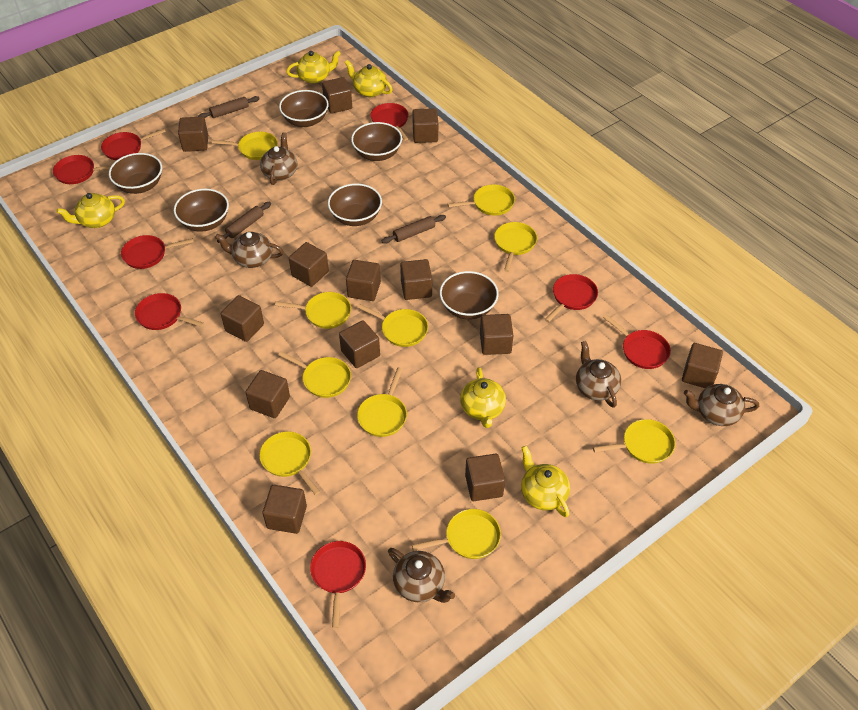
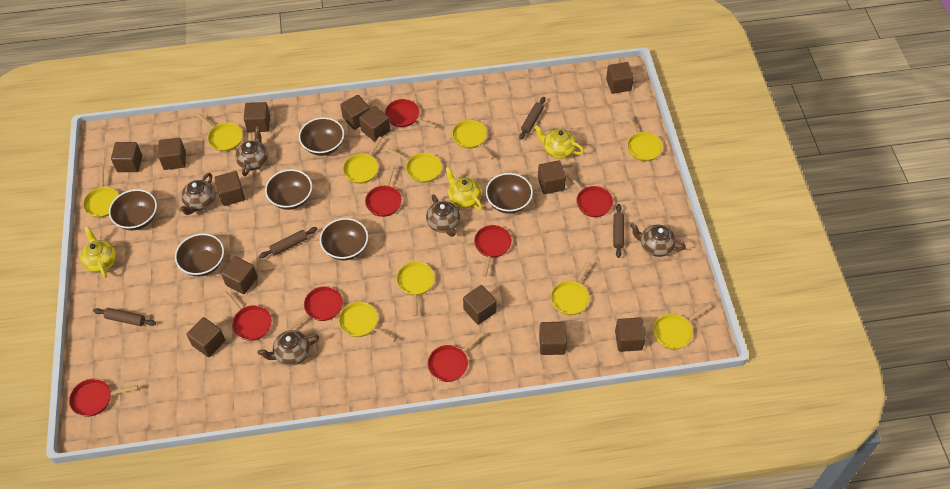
brown rolling pin: [198,96,259,118] [217,201,271,243] [382,215,446,244] = 3 -> [93,308,156,326] [259,227,317,258] [519,97,545,140] [613,204,624,258] = 4
yellow teapot: [56,193,125,228] [286,51,341,84] [345,60,393,97] [460,367,506,428] [521,446,570,517] = 5 -> [80,226,116,278] [445,167,482,210] [534,125,584,159] = 3

